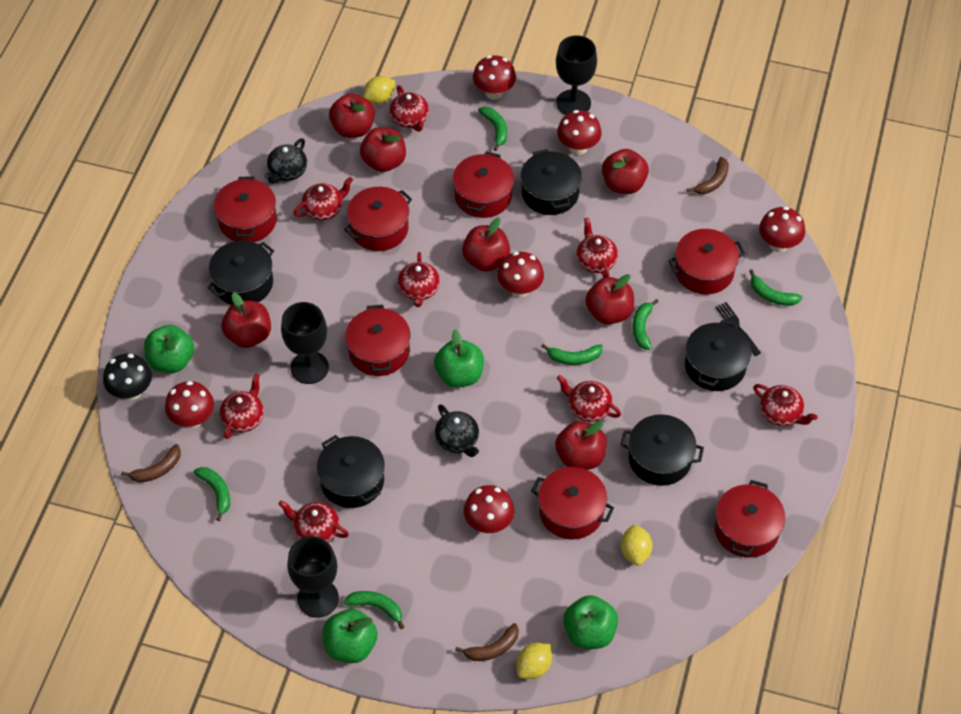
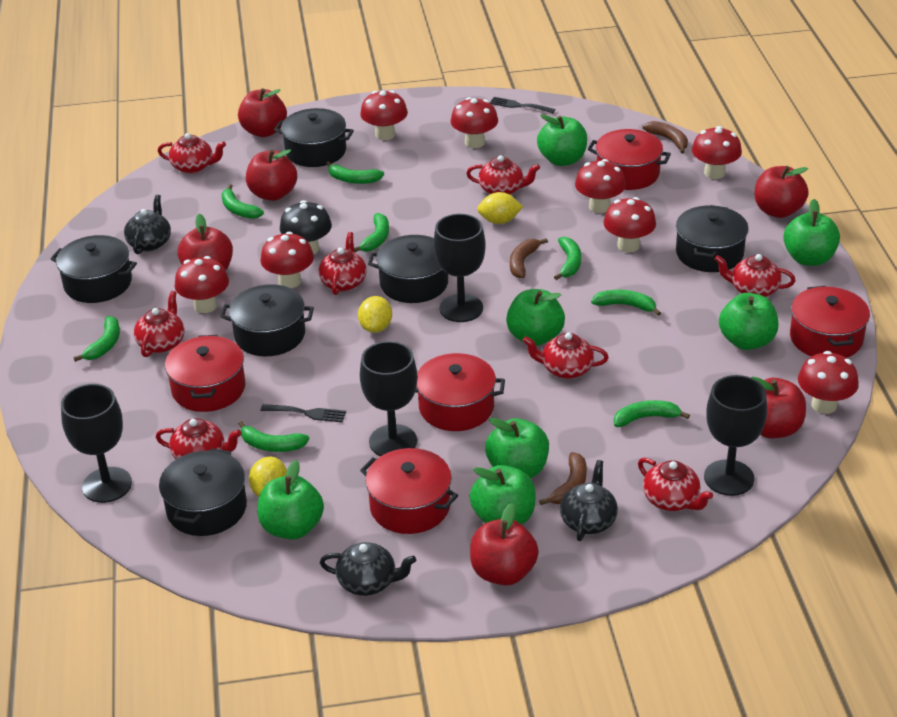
black fork: [715,302,761,356] = 1 -> [261,404,346,422] [489,97,556,113] = 2
black goblet: [281,302,329,384] [287,536,339,618] [556,35,597,115] = 3 -> [61,384,132,503] [360,341,418,456] [433,214,486,322] [704,375,767,496] = 4
black pot: [208,240,274,305] [317,435,385,508] [521,149,582,215] [620,414,704,486] [685,320,751,391] = 5 -> [51,235,137,303] [159,448,247,536] [220,284,314,356] [274,108,354,167] [368,235,448,303] [676,205,749,272] = 6
black teapot: [265,138,307,184] [435,404,479,457] = 2 -> [124,195,171,254] [320,542,416,596] [560,460,618,541] = 3
green apple: [144,325,194,373] [323,609,378,663] [434,330,484,388] [563,595,618,649] = 4 -> [258,460,324,540] [470,465,536,525] [485,418,549,478] [506,289,565,346] [537,115,587,166] [719,293,778,350] [783,199,840,266] = 7
green banana: [194,467,230,521] [343,591,404,629] [478,107,507,151] [541,344,603,365] [632,299,659,350] [750,269,802,306] = 6 -> [73,316,120,362] [221,184,264,219] [238,421,309,452] [326,161,384,184] [354,213,389,252] [554,237,581,280] [591,290,661,316] [614,400,690,427] = 8
red apple: [222,292,271,348] [329,93,375,138] [360,127,406,172] [462,218,510,272] [555,421,607,470] [585,274,634,324] [602,149,649,194] = 7 -> [178,214,233,270] [238,88,287,137] [246,149,297,201] [470,503,539,586] [751,377,806,438] [755,166,809,218] = 6
red mushroom: [165,381,214,428] [464,485,514,533] [473,55,516,100] [497,252,544,297] [557,110,602,155] [759,206,805,252] = 6 -> [175,256,229,313] [260,232,314,288] [360,91,408,140] [451,97,498,148] [575,159,626,213] [603,197,656,253] [692,126,742,179] [798,351,859,414] = 8
red pot: [214,176,277,242] [344,187,412,251] [345,304,410,376] [453,152,514,218] [531,467,614,540] [668,229,745,294] [715,480,785,558] = 7 -> [165,335,245,412] [360,448,458,534] [415,353,505,431] [588,129,671,190] [790,286,870,358] = 5

